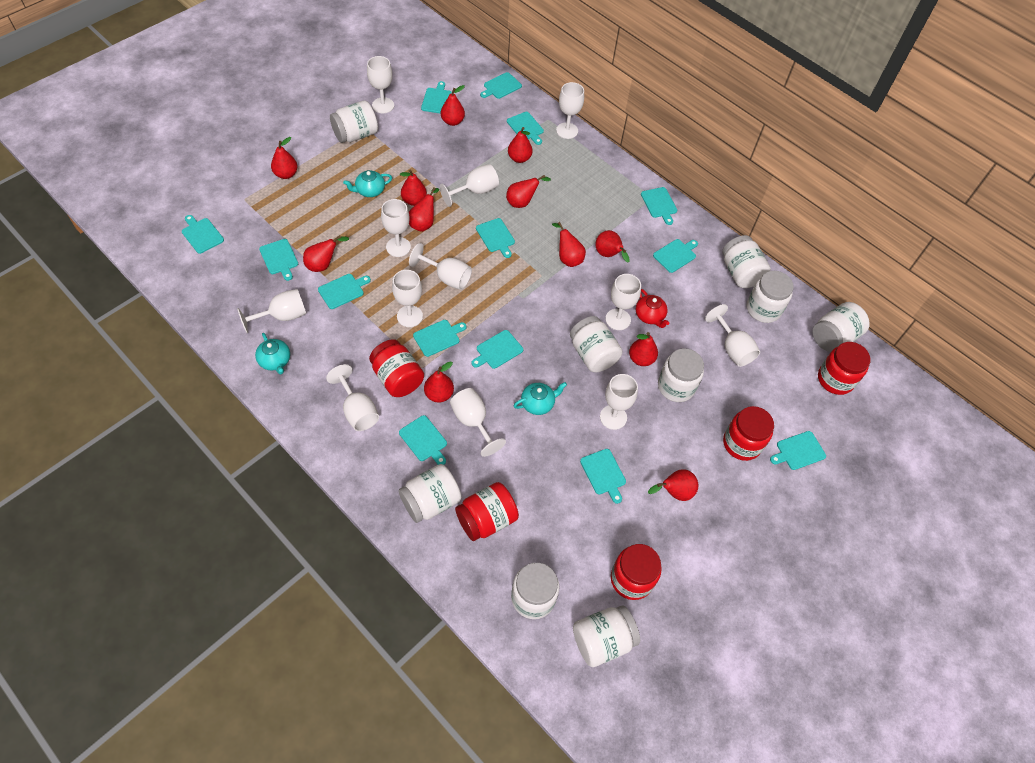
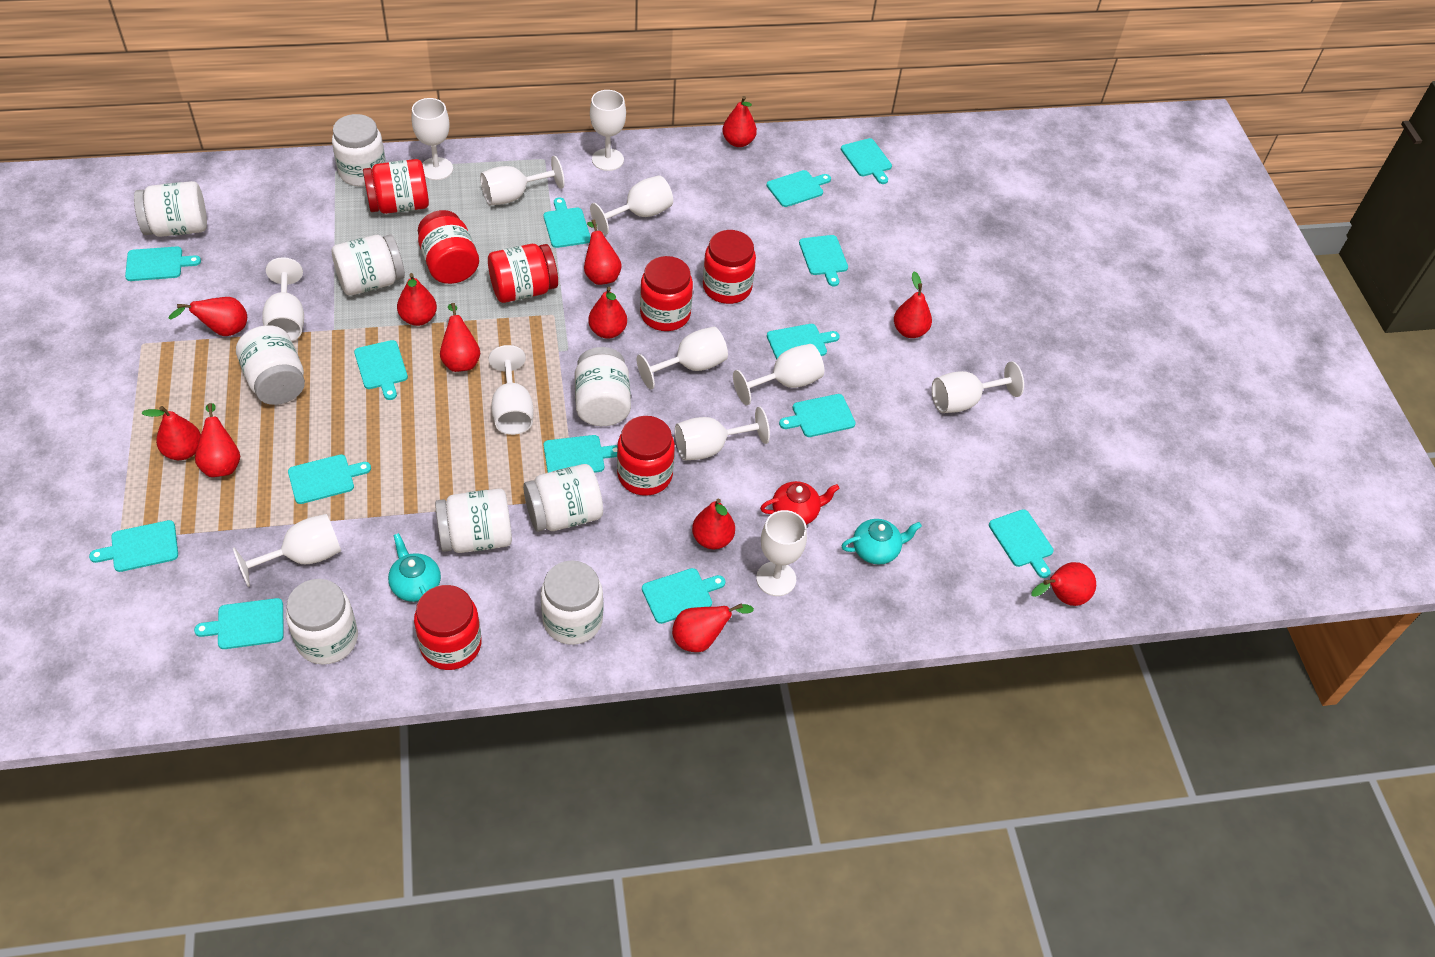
red jar: [369,339,424,397] [455,482,519,541] [611,544,661,600] [723,406,774,461] [818,342,870,395] = 5 -> [363,159,429,214] [414,585,481,670] [418,210,479,284] [488,244,558,303] [617,416,675,496] [640,256,693,331] [703,230,756,304] = 7
turquoise teapot: [255,333,290,374] [343,170,392,197] [514,382,567,415] = 3 -> [388,533,441,602] [842,519,922,565] = 2

